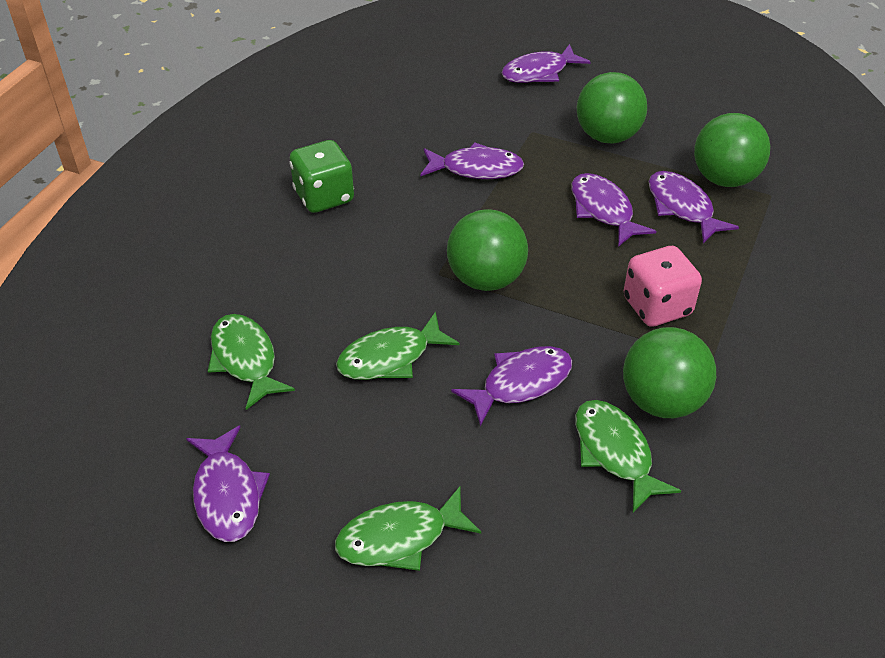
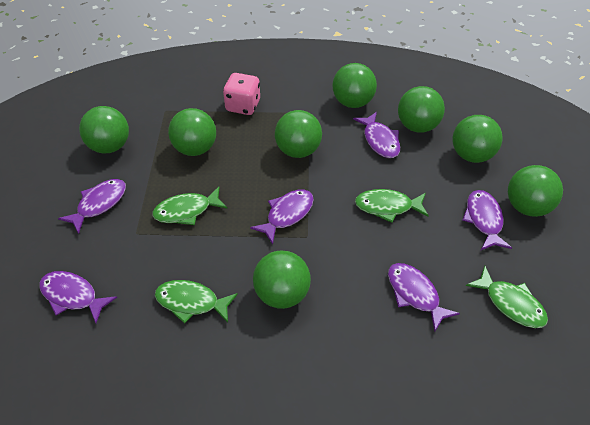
green ball: [447,209,528,291] [577,72,647,144] [623,327,716,418] [694,113,770,187] = 4 -> [79,106,129,154] [168,108,216,156] [253,251,311,309] [275,110,322,158] [332,63,377,108] [398,86,445,133] [452,115,503,163] [508,165,563,217] = 8
green dice: [289,140,354,213] = 1 -> none = 0

